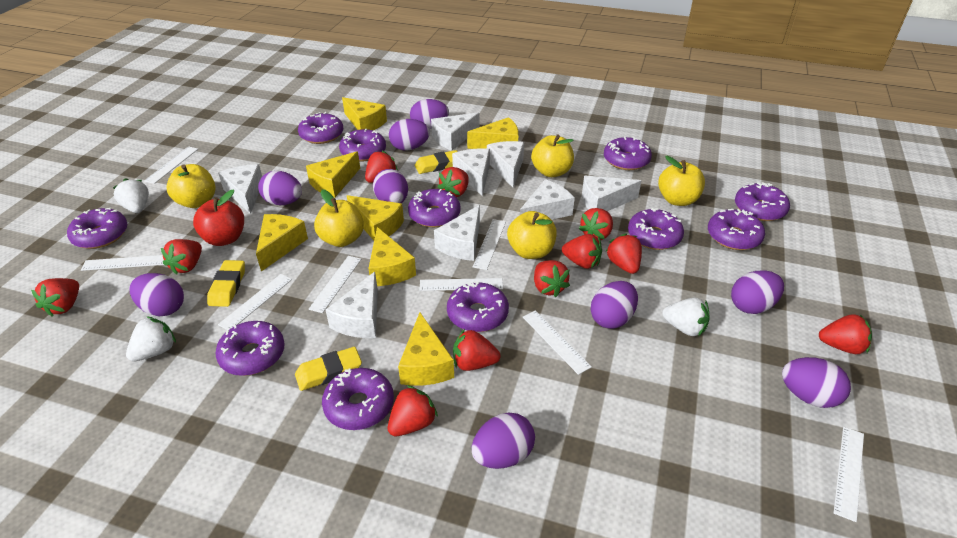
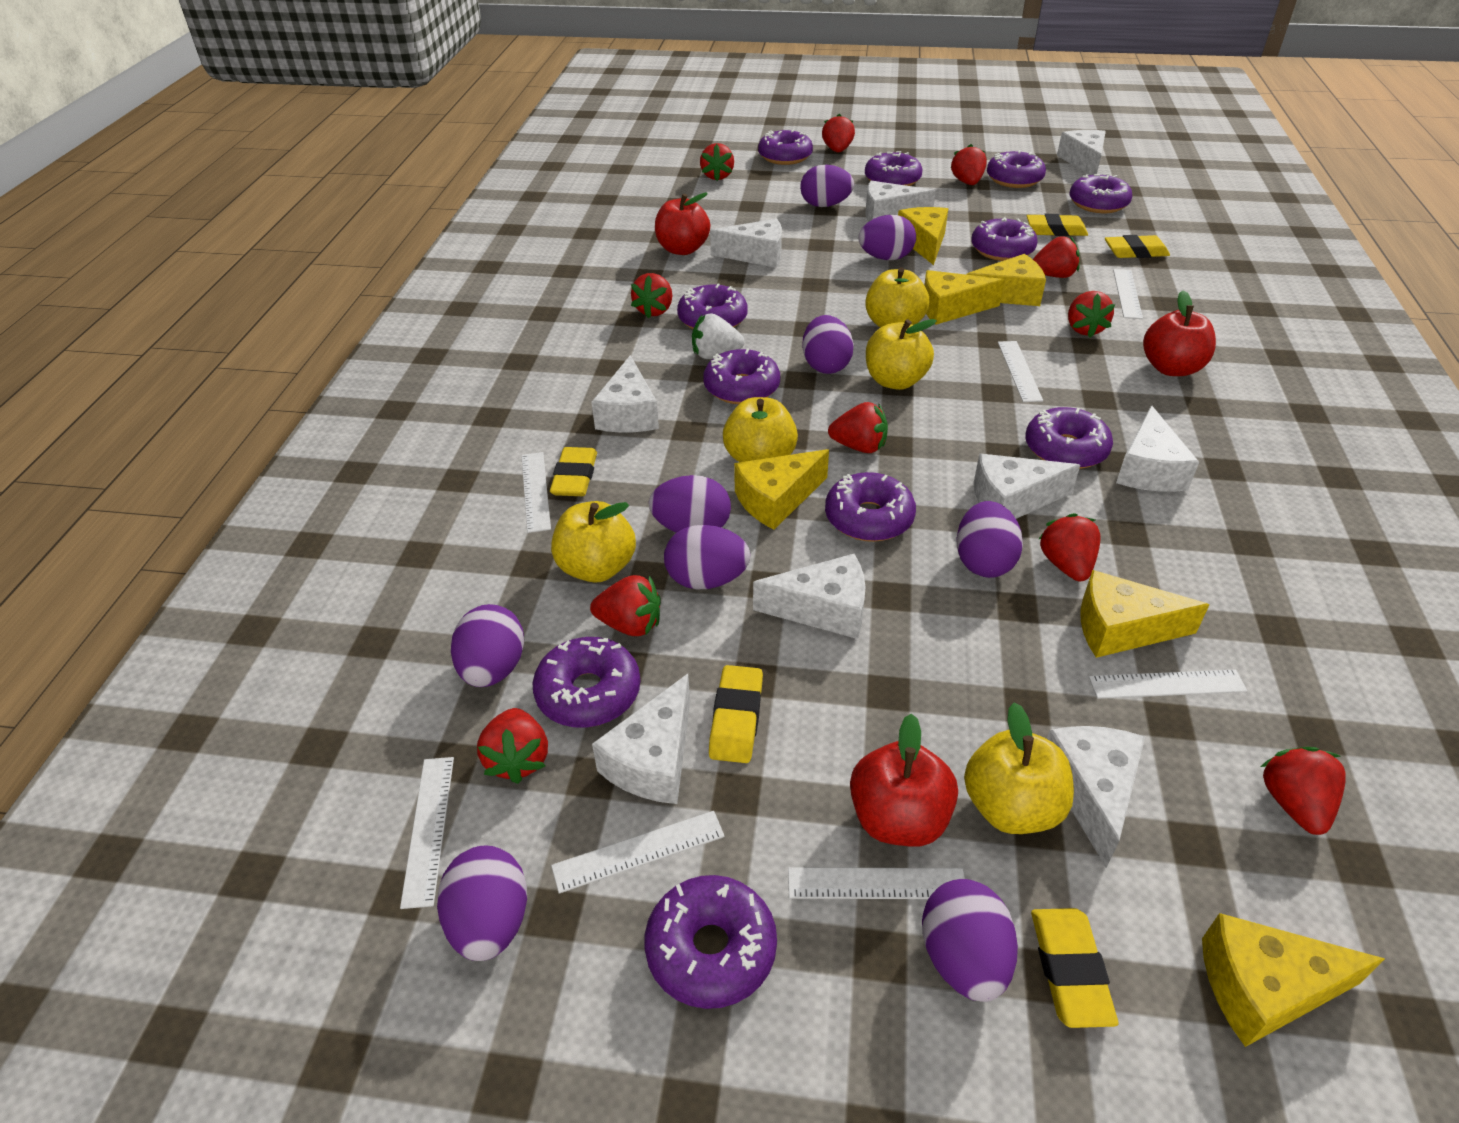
red apple: [193,190,244,246] = 1 -> [655,192,710,255] [850,713,958,847] [1143,291,1216,376] = 3
white cheese: [218,164,262,214] [326,272,378,338] [431,112,479,151] [434,205,480,261] [452,148,490,196] [487,141,524,187] [520,179,575,220] [582,175,641,211] = 8 -> [591,355,659,433] [592,674,690,804] [710,219,782,268] [753,554,865,639] [865,181,936,222] [974,454,1080,519] [1047,726,1145,867] [1057,130,1106,175] [1116,405,1199,492] = 9
white ruler: [81,255,164,271] [144,146,198,184] [218,274,292,330] [309,256,361,313] [420,278,503,291] [473,219,506,270] [523,310,592,375] [834,427,864,522] = 8 -> [400,757,454,909] [521,452,551,533] [551,811,725,894] [788,868,965,899] [998,341,1043,402] [1089,669,1247,699] [1113,269,1143,319] = 7
white strawberry: [113,178,149,213] [126,316,176,362] [662,297,710,336] = 3 -> [692,313,744,359] = 1
yellow cheese: [256,214,308,272] [306,151,360,198] [342,97,387,130] [347,195,404,240] [368,227,416,286] [398,313,454,386] [467,117,519,149] = 7 -> [734,449,829,530] [898,207,948,265] [924,270,1005,325] [966,254,1046,306] [1081,570,1209,658] [1202,913,1385,1047] = 6
yellow eraser: [207,260,245,307] [295,347,362,391] [415,150,458,174] = 3 -> [550,447,597,496] [709,665,763,763] [1027,214,1088,236] [1031,908,1118,1028] [1105,235,1170,258] = 5

